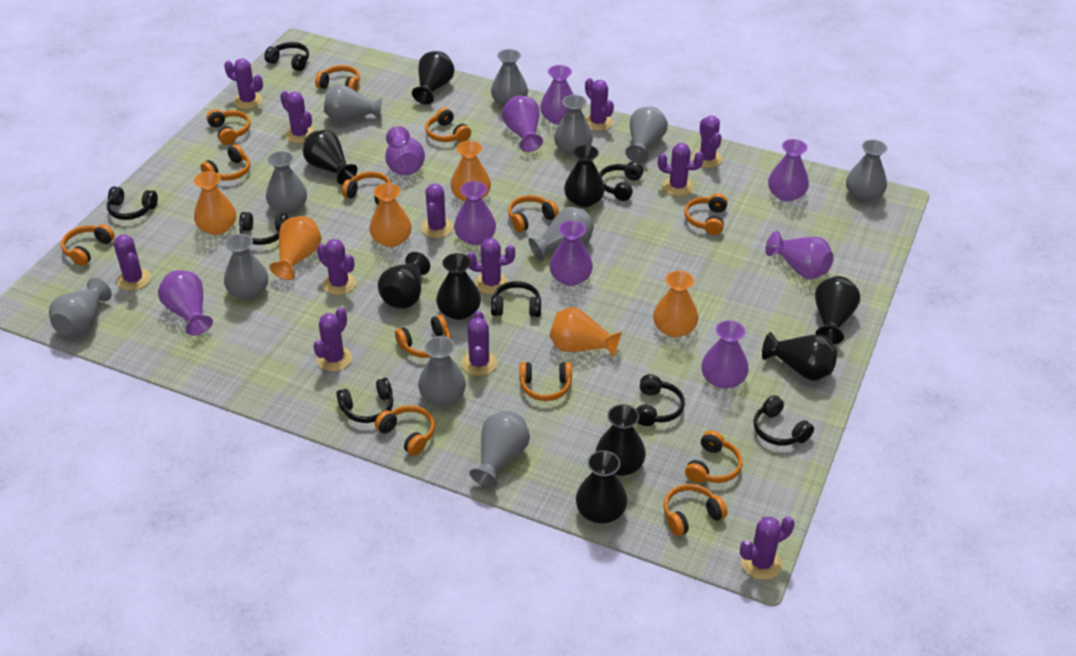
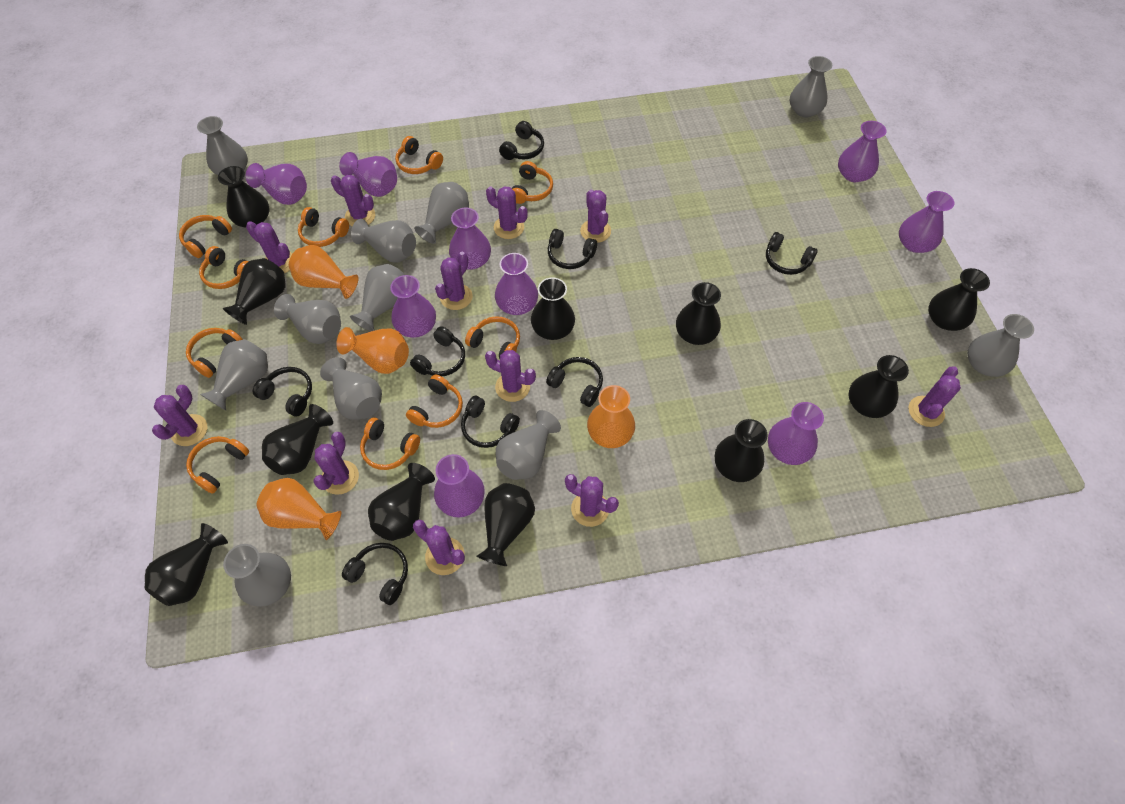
black vase: [303,130,357,184] [378,252,430,309] [412,51,454,104] [436,253,481,320] [564,145,605,207] [576,450,627,524] [596,404,646,476] [762,332,837,381] [815,276,860,344] = 9 -> [144,523,228,606] [218,166,270,228] [223,258,285,325] [262,404,333,475] [368,463,435,541] [476,483,535,566] [531,277,575,340] [676,282,721,345] [715,419,768,482] [848,355,909,418] [928,268,990,331] = 11
orange headphones: [61,224,115,266] [200,144,250,181] [206,109,251,145] [315,65,360,91] [342,171,391,204] [375,405,435,456] [395,315,450,358] [425,108,471,142] [508,195,559,232] [519,362,572,401] [664,484,727,536] [684,193,728,235] [685,430,743,483] = 13 -> [179,215,232,258] [186,328,243,378] [186,436,249,494] [199,246,249,289] [298,207,349,247] [360,418,420,470] [395,136,443,174] [406,374,463,428] [465,316,520,359] [511,161,553,204] = 10
orange vase: [194,171,236,235] [270,216,322,280] [369,183,412,247] [450,141,491,202] [549,307,622,358] [653,270,699,338] = 6 -> [256,478,341,540] [289,245,358,299] [336,327,409,374] [587,385,635,448] = 4
purple cactus: [114,234,151,291] [224,58,263,109] [280,91,314,143] [313,308,352,371] [317,239,356,295] [421,183,453,238] [462,310,497,376] [467,238,515,294] [585,78,614,131] [658,143,704,196] [692,116,722,168] [740,516,795,580] = 12 -> [152,385,207,446] [246,221,292,273] [314,432,359,495] [331,175,375,226] [413,520,465,575] [435,251,473,310] [485,350,536,402] [486,186,528,239] [565,474,619,527] [580,190,611,243] [908,366,961,427] = 11

